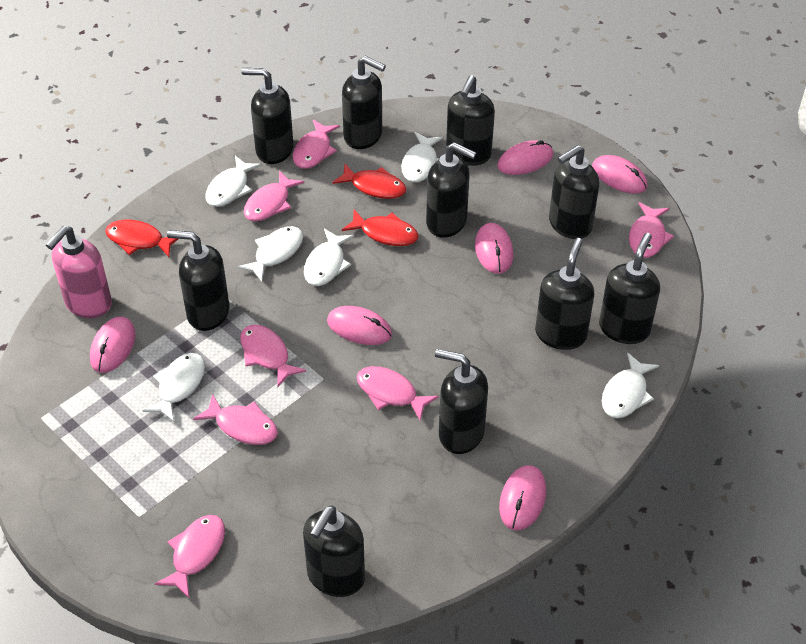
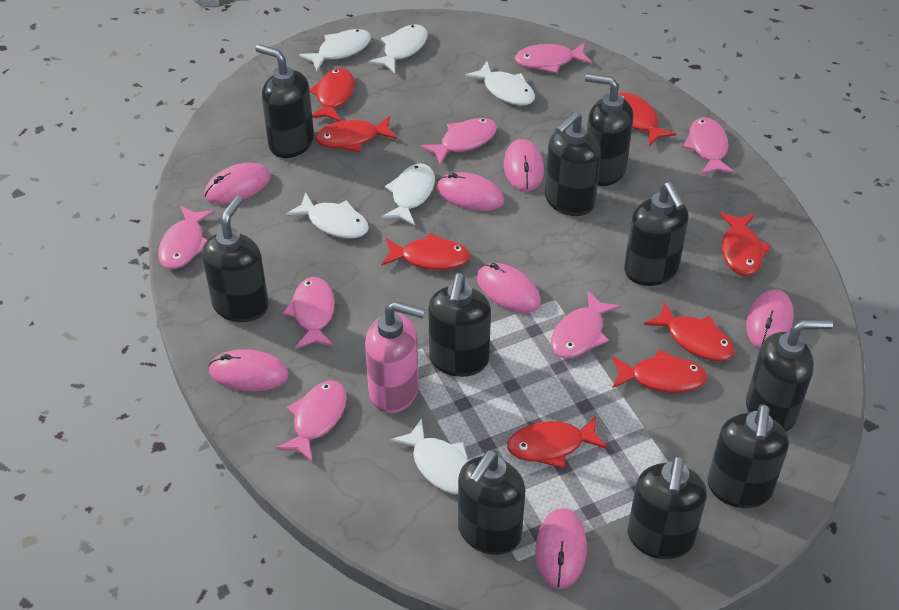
pink mouse: [90,317,136,373] [327,306,392,345] [475,223,513,274] [497,140,553,175] [499,465,546,531] [592,155,648,194] = 6 -> [204,163,271,204] [209,349,289,391] [436,172,504,211] [477,263,541,313] [504,139,544,192] [535,508,587,589] [746,289,794,348] = 7
red fish: [105,220,178,257] [332,164,406,199] [342,210,419,246] = 3 -> [310,68,355,122] [315,116,397,152] [381,233,470,270] [507,416,608,468] [612,350,707,393] [618,92,676,146] [644,302,735,361] [719,213,771,276] = 8

